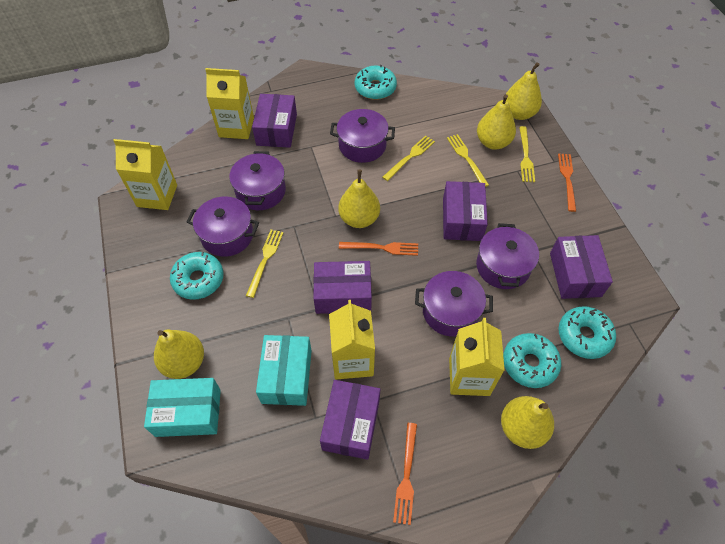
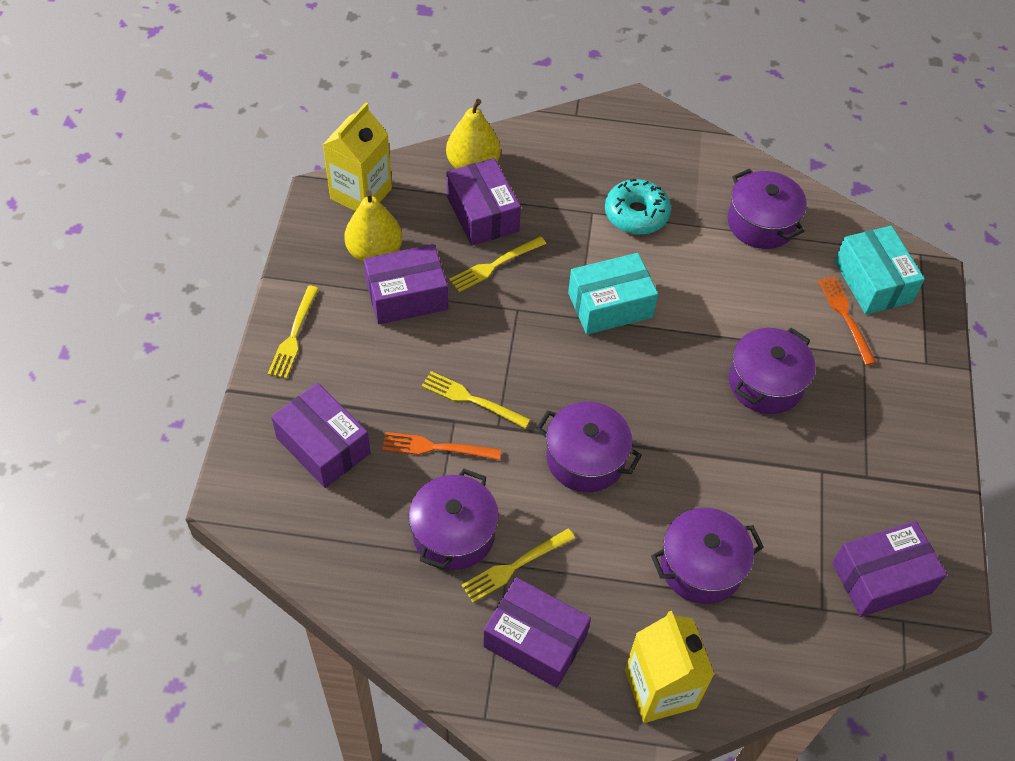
orange fork: [339,242,418,256] [393,423,417,525] [558,154,576,212] = 3 -> [382,432,501,460] [818,276,876,365] = 2
turquoise donut: [170,252,224,300] [355,65,397,100] [503,333,561,388] [558,306,616,359] = 4 -> [605,179,671,235] = 1
yellow carton: [113,139,177,210] [205,68,254,139] [329,300,375,380] [449,318,505,396] = 4 -> [323,103,392,211] [625,611,715,723] = 2
yellow pear: [154,329,204,379] [338,169,380,228] [477,94,516,150] [501,396,554,449] [506,62,542,120] = 5 -> [344,190,402,263] [446,99,501,169] = 2

